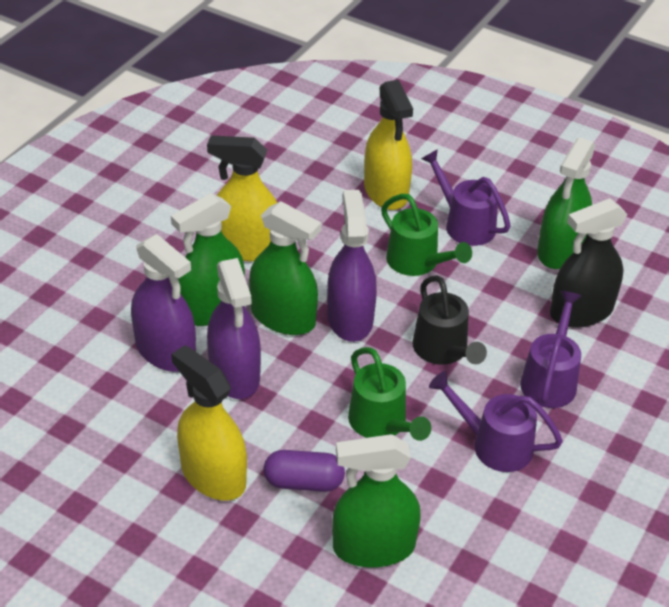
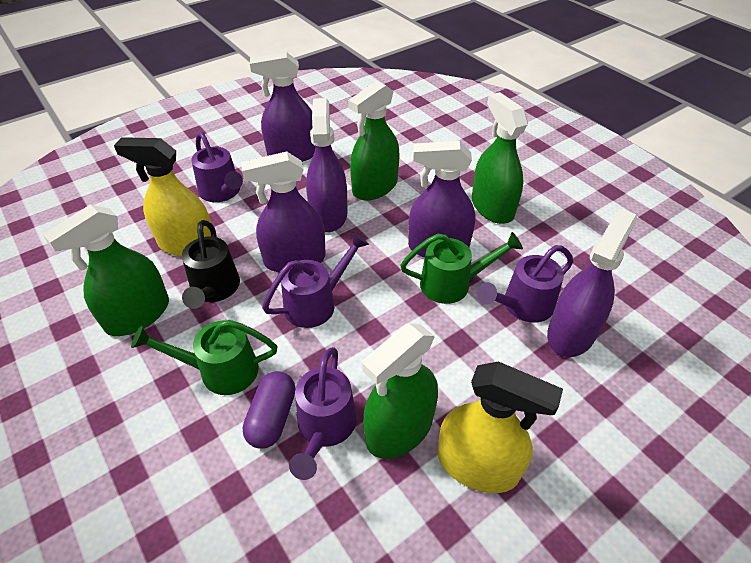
black spray bottle: [550,198,628,327] = 1 -> none = 0
purple spray bottle: [131,234,196,372] [207,258,261,399] [327,190,377,342] = 3 -> [241,151,325,272] [250,52,315,162] [306,98,348,232] [408,141,475,258] [547,208,637,357] = 5
purple watering can: [421,149,511,246] [429,371,563,472] [520,291,582,408] = 3 -> [191,132,243,202] [262,232,369,328] [289,347,357,480] [477,245,573,323] = 4
yellow spray bottle: [171,345,247,501] [207,135,277,262] [364,80,413,210] = 3 -> [114,137,211,257] [438,361,563,493] = 2

